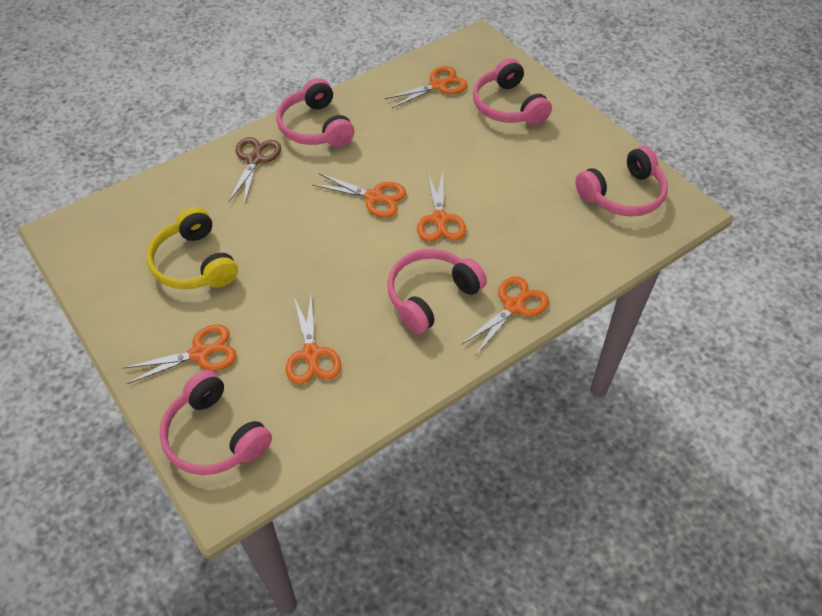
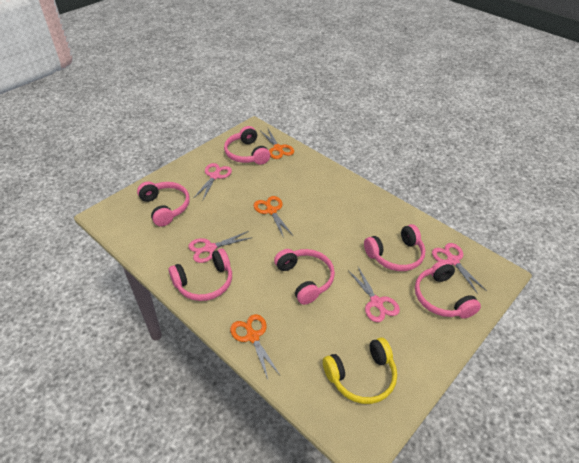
brown scissors: [228,137,281,205] = 1 -> none = 0
orange scissors: [123,325,237,384] [286,295,341,384] [313,173,406,218] [384,66,467,108] [417,171,466,242] [461,276,549,355] = 6 -> [230,314,280,379] [254,196,293,238] [261,129,294,159] = 3
pink headphones: [159,370,272,475] [276,78,354,147] [387,249,487,334] [473,58,552,125] [575,146,668,217] = 5 -> [137,181,189,227] [169,248,232,301] [224,126,270,165] [274,249,335,305] [364,224,425,271] [415,260,481,319] = 6
pink scissors: none = 0 -> [188,231,251,263] [194,163,232,200] [348,267,400,322] [432,243,487,294] = 4

